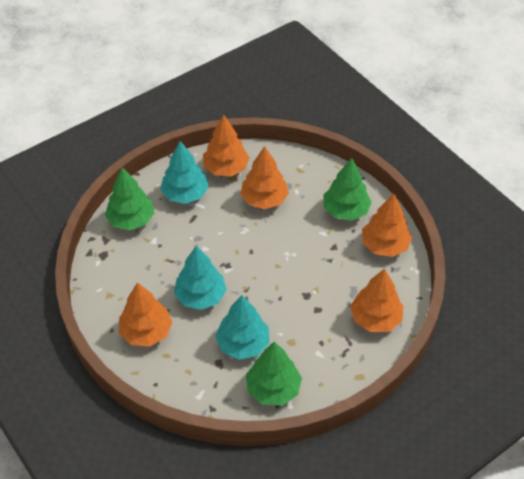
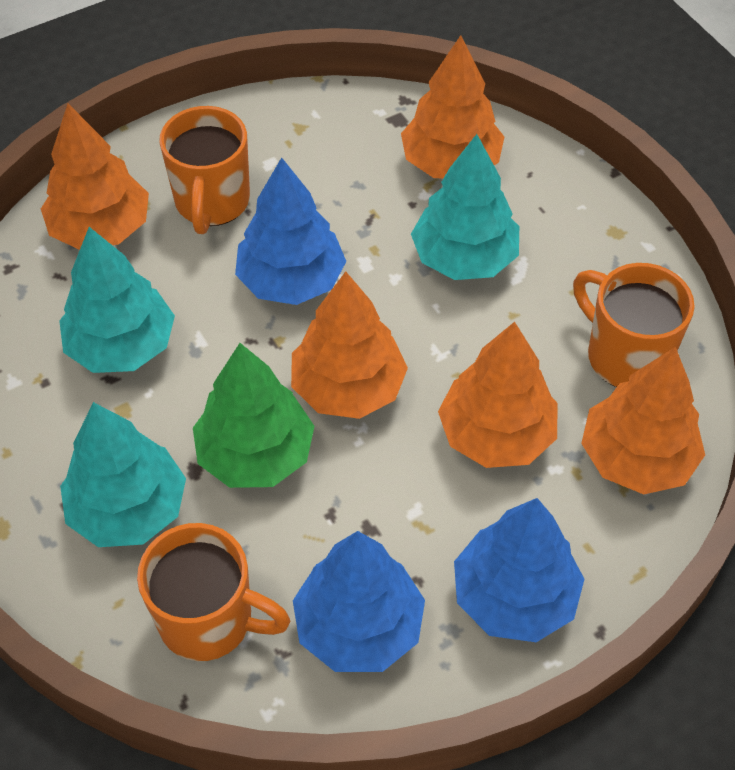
blue tree: none = 0 -> [235,157,346,305] [293,531,425,672] [454,498,585,642] = 3
green tree: [105,167,154,230] [246,341,302,406] [323,158,372,221] = 3 -> [193,343,314,488] = 1
orange mug: none = 0 -> [137,523,290,661] [159,106,250,234] [573,263,695,387] = 3

